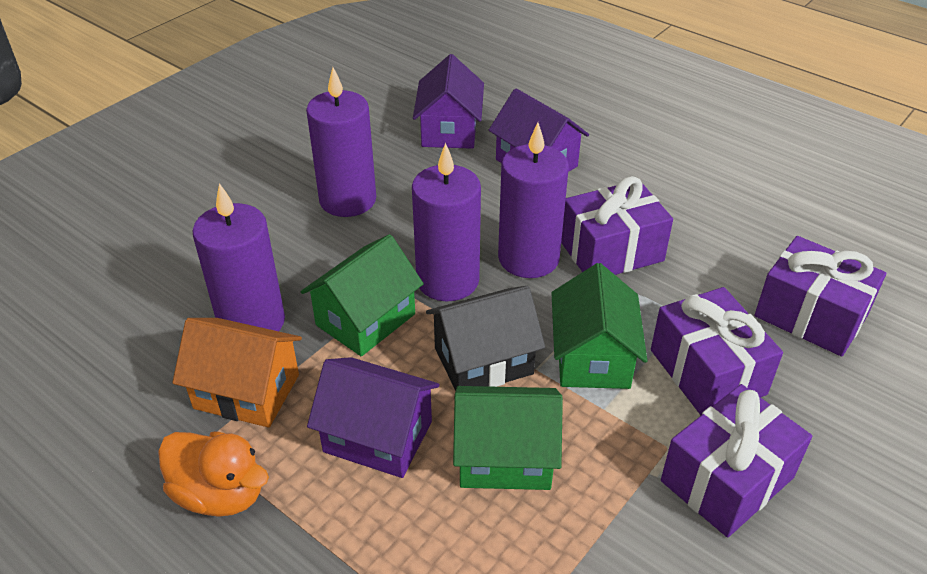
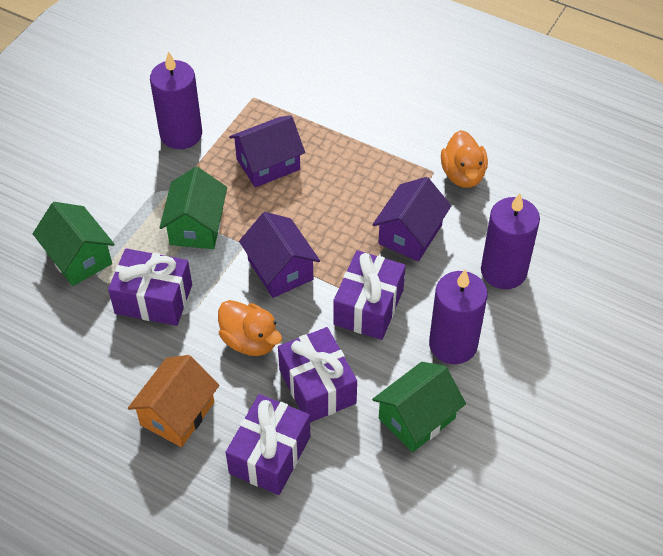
black house: [426,286,545,391] = 1 -> none = 0
orange duck: [158,431,269,517] = 1 -> [218,300,282,356] [441,130,488,188] = 2
purple candle: [193,183,285,331] [306,68,376,217] [412,143,481,301] [498,123,569,278] = 4 -> [150,51,202,149] [429,269,488,364] [481,193,540,289] = 3

